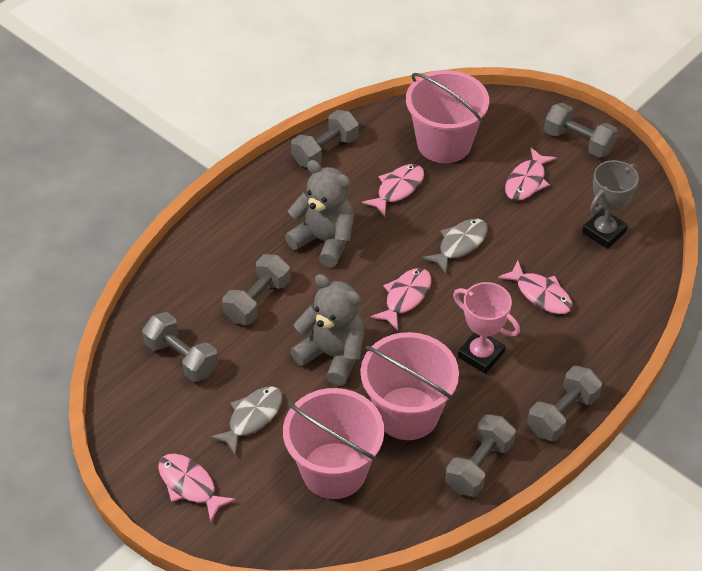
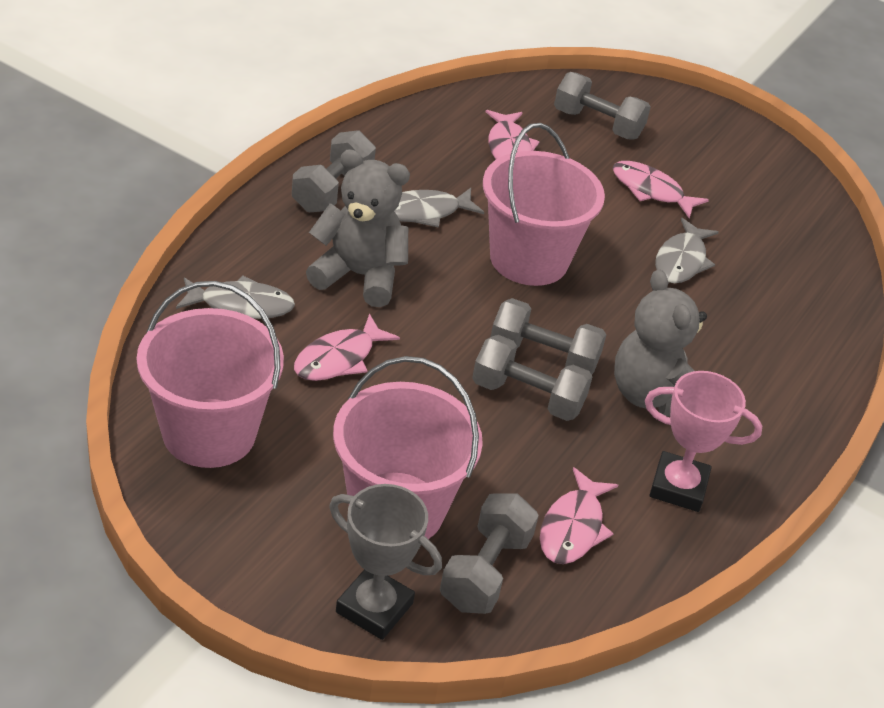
grey dumbbell: [142,312,219,382] [222,254,290,325] [291,110,359,167] [445,414,516,497] [527,366,602,441] [544,103,618,157] = 6 -> [292,130,376,212] [440,493,539,614] [472,335,593,421] [491,298,607,375] [554,72,651,140] = 5
grey fish: [210,386,283,455] [422,219,488,274] = 2 -> [176,276,295,319] [394,188,484,228] [655,218,719,283] = 3
pink fish: [158,454,236,522] [362,164,424,217] [371,268,431,331] [498,260,573,314] [505,148,557,201] = 5 -> [294,314,400,381] [486,110,540,159] [540,467,618,564] [613,161,709,219] = 4

